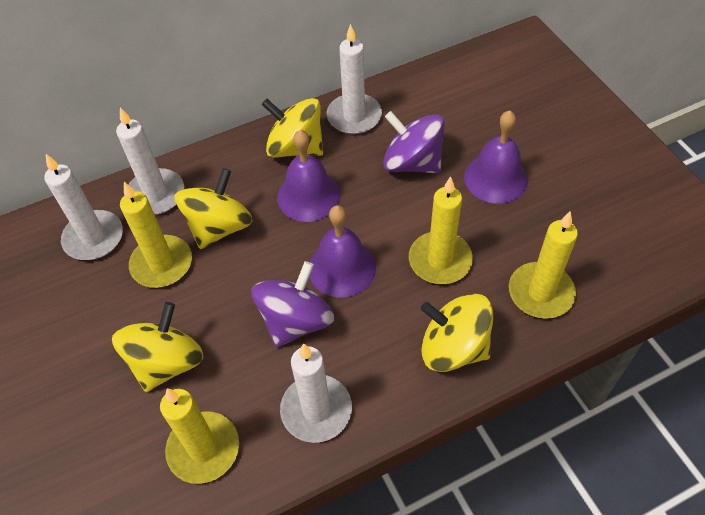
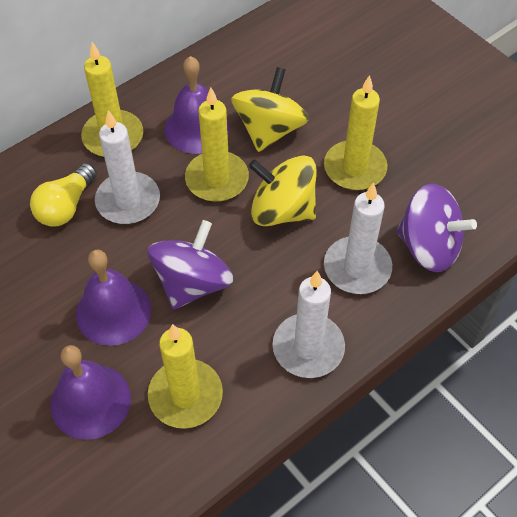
white candle: [44,154,123,260] [116,107,184,215] [280,343,352,443] [327,24,382,134] = 4 -> [95,110,160,224] [273,271,345,378] [324,183,392,294] = 3
yellow light bulb: none = 0 -> [30,163,97,227] = 1
yellow spinning top: [112,302,203,392] [174,168,253,249] [262,98,323,158] [421,293,493,372] = 4 -> [231,67,309,152] [249,155,317,226] = 2

